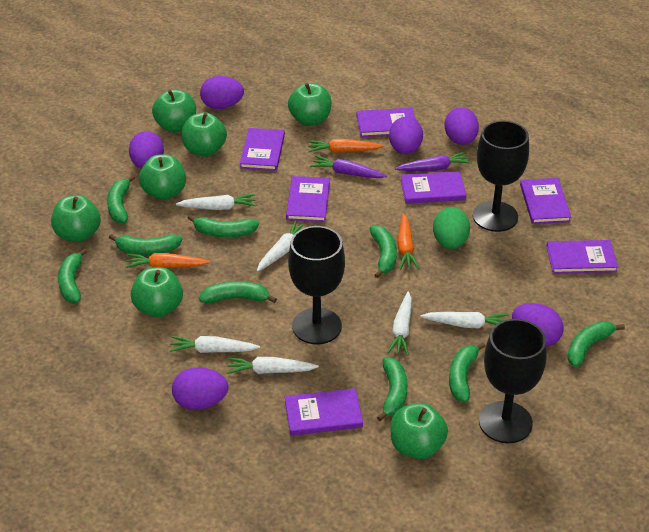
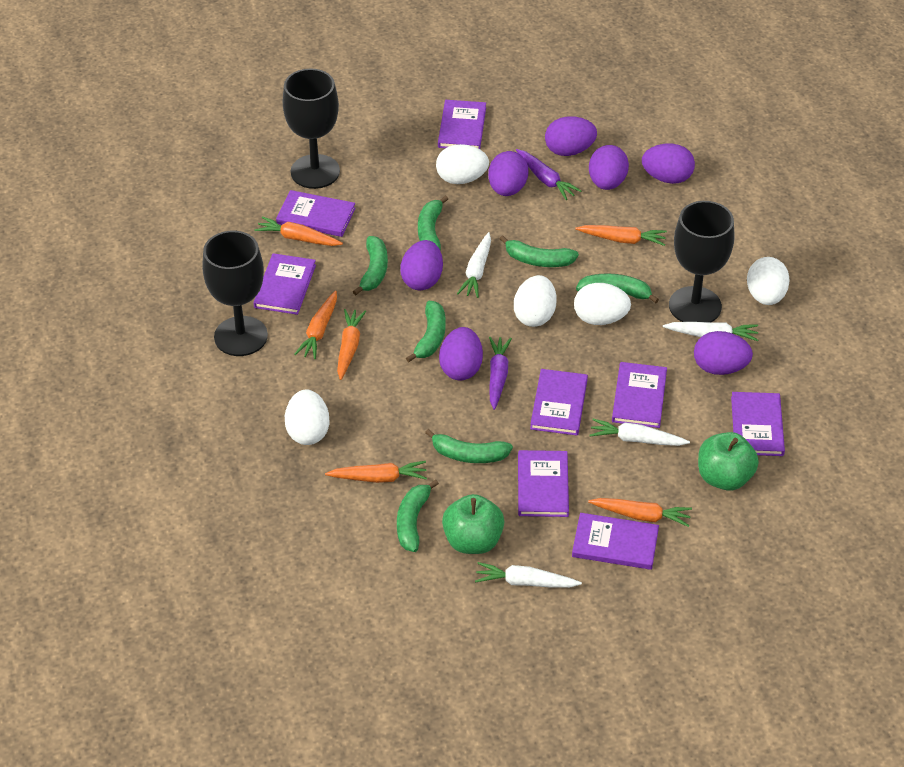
green apple: [51,195,101,242] [131,267,183,317] [139,154,186,200] [152,89,196,133] [182,112,227,157] [288,83,331,126] [391,403,448,459] = 7 -> [442,494,504,554] [698,432,759,491] = 2
green banana: [58,248,87,303] [107,175,135,223] [109,234,182,255] [188,215,259,237] [199,281,277,303] [370,225,397,278] [377,358,408,421] [449,342,485,402] [567,321,625,367] = 9 -> [353,236,388,295] [397,479,439,552] [406,301,446,362] [418,195,448,251] [425,429,513,463] [500,236,579,267] [576,273,659,303] = 7
green egg: [433,207,470,249] = 1 -> none = 0
orange carrot: [125,253,210,268] [308,139,384,153] [397,213,419,270] = 3 -> [255,216,343,246] [294,290,337,359] [325,461,427,483] [337,309,366,380] [575,225,667,246] [588,498,692,527] = 6
purple book: [240,128,285,171] [285,388,363,436] [286,176,330,222] [357,108,416,137] [400,171,466,204] [520,178,571,224] [546,240,618,274] = 7 -> [253,253,316,315] [276,190,355,237] [438,100,486,149] [518,450,569,517] [530,369,588,436] [572,513,659,570] [612,362,667,428] [731,392,785,456] = 8
purple egg: [129,131,164,169] [172,367,228,410] [200,76,244,109] [389,117,423,154] [444,108,479,145] [512,303,564,347] = 6 -> [400,240,443,290] [439,327,483,380] [488,151,529,196] [545,116,597,156] [589,145,629,190] [642,144,695,184] [694,331,753,375] = 7
white carrot: [169,336,260,353] [176,194,256,210] [227,357,319,374] [257,220,304,272] [387,291,412,356] [420,312,509,328] = 6 -> [457,232,491,298] [475,562,582,588] [589,419,690,446] [663,322,758,341] = 4
white egg: none = 0 -> [285,390,330,445] [436,144,489,184] [514,275,557,327] [574,283,631,325] [747,257,790,305] = 5

